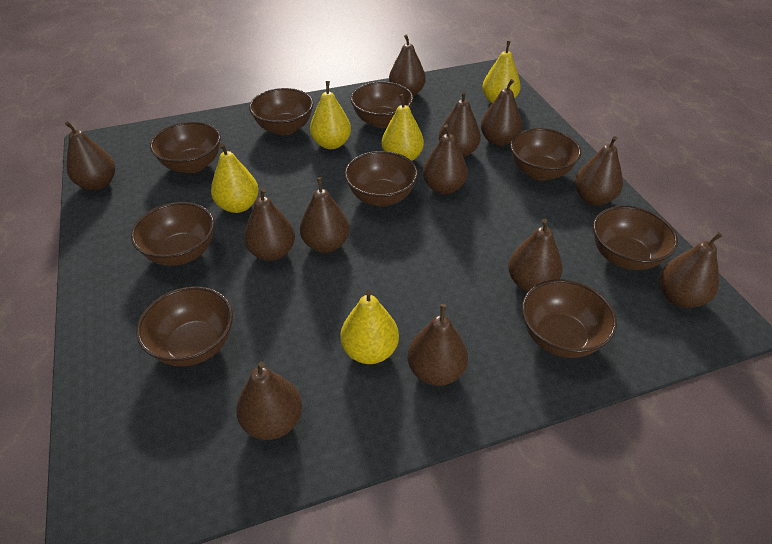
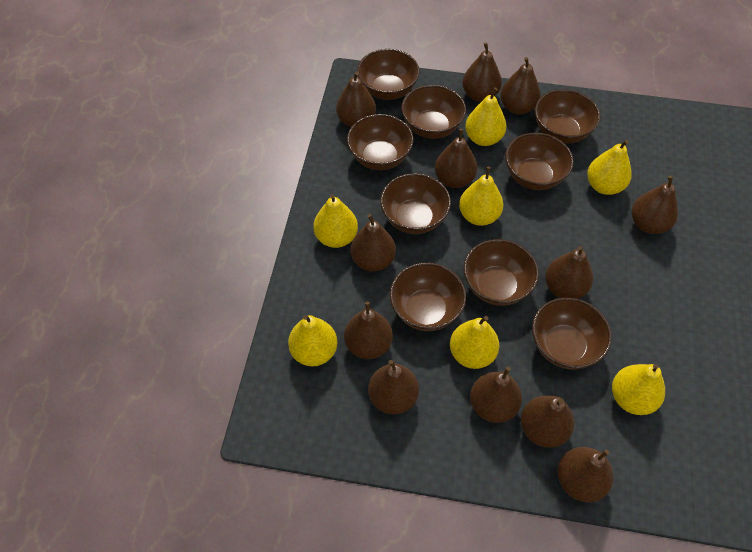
yellow pear: [211,143,259,213] [310,81,351,149] [340,290,399,364] [382,94,424,161] [482,41,521,103] = 5 -> [288,315,337,366] [313,194,358,248] [450,316,499,369] [459,167,503,226] [465,88,506,146] [587,140,631,195] [612,364,665,415] = 7

